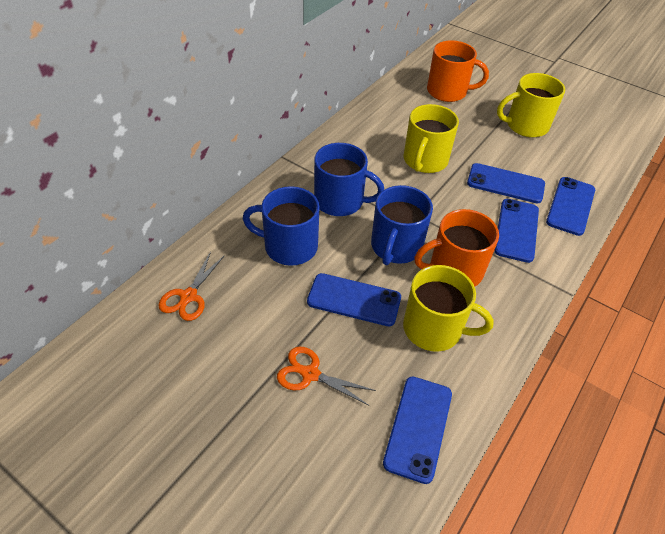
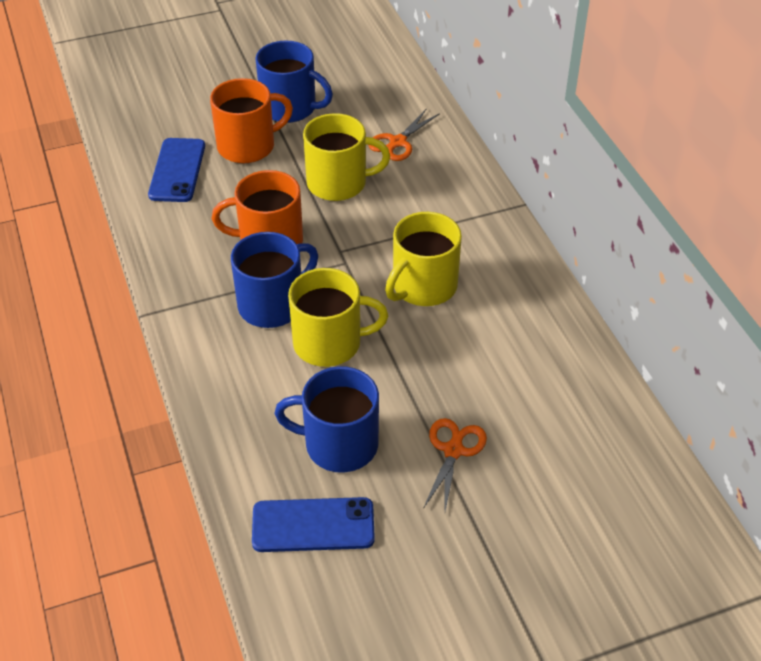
blue phone: [307,273,401,326] [383,377,452,484] [467,163,545,203] [494,199,539,263] [546,177,595,236] = 5 -> [148,138,205,202] [252,497,375,552] = 2

